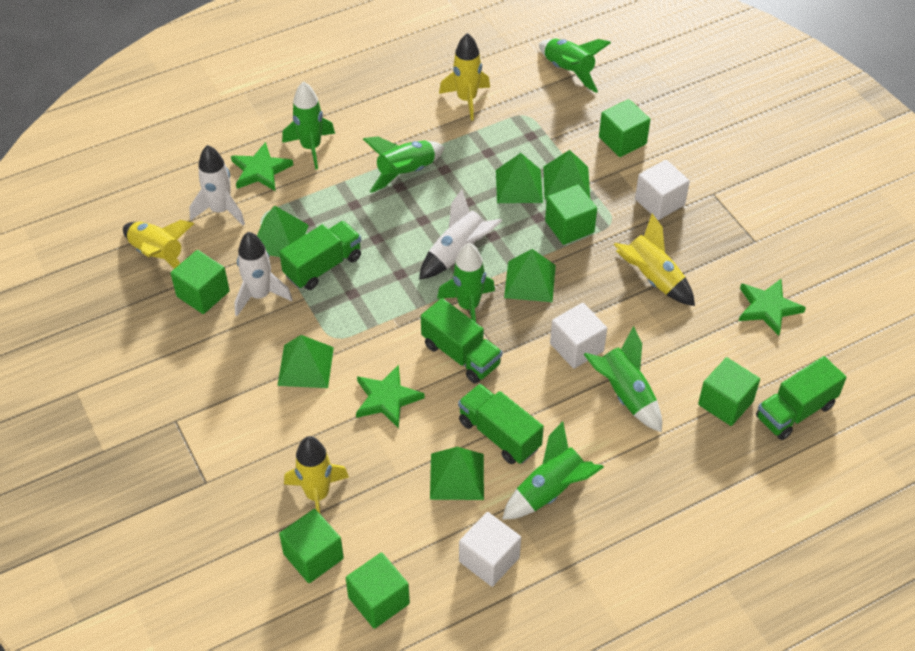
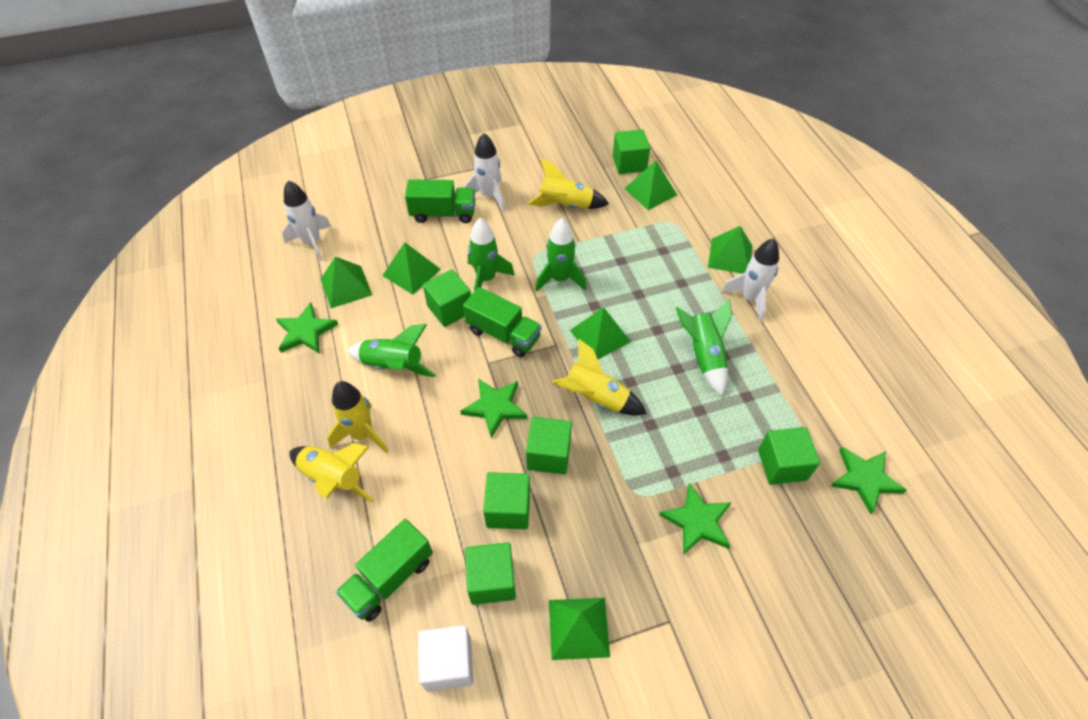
green rocket: [282,81,335,170] [363,137,445,193] [437,243,495,322] [502,421,604,520] [539,38,611,93] [584,326,662,432] = 6 -> [347,324,436,377] [468,218,515,291] [535,218,587,292] [676,299,732,397] = 4
green star: [231,142,293,191] [356,365,425,429] [739,279,806,336] = 3 -> [276,302,338,353] [460,379,527,438] [659,483,732,555] [831,447,907,514] = 4
green truck: [279,221,361,290] [421,298,502,384] [458,384,544,464] [756,356,847,440] = 4 -> [336,519,433,622] [405,180,475,223] [463,287,542,357] = 3
white cube: [459,512,521,587] [550,303,607,369] [635,160,690,220] = 3 -> [418,625,473,691] = 1

